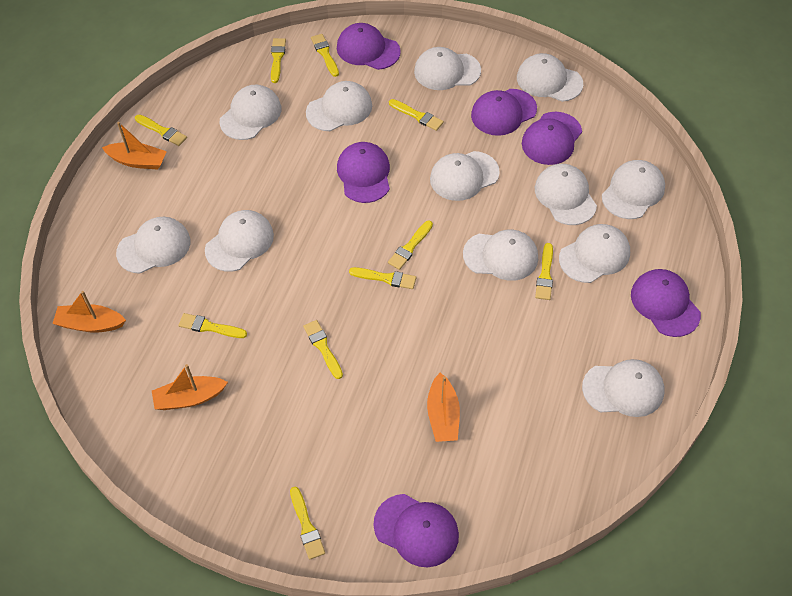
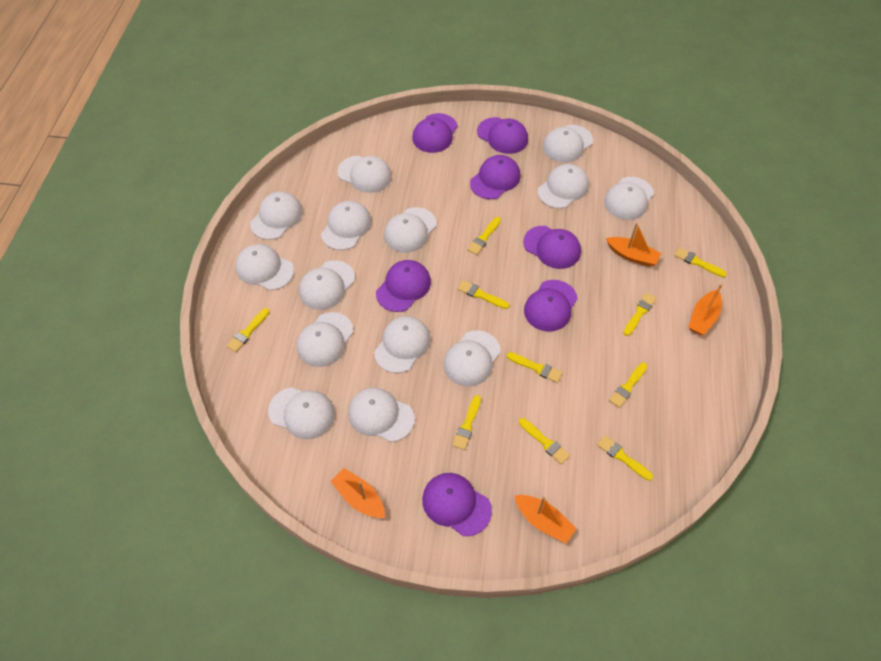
purple cap: [337,23,401,70] [337,142,390,203] [373,494,459,567] [471,89,537,136] [522,112,582,165] [631,269,701,337] = 6 -> [376,260,431,312] [412,113,458,153] [422,473,492,536] [470,155,520,199] [477,117,528,154] [523,226,581,269] [524,280,578,332] = 7
white cap: [116,217,190,274] [205,210,274,272] [219,85,281,140] [306,81,372,131] [414,47,481,90] [430,151,500,201] [463,229,538,281] [517,53,583,102] [535,164,597,225] [559,224,630,283] [582,359,665,417] [602,160,665,219] = 12 -> [236,244,294,290] [250,192,303,240] [268,387,335,439] [297,312,353,367] [299,260,355,310] [321,201,371,250] [337,156,392,193] [348,388,415,442] [374,316,431,373] [384,207,436,253] [444,330,501,386] [538,164,589,209] [543,125,593,162] [604,177,654,220] = 14

